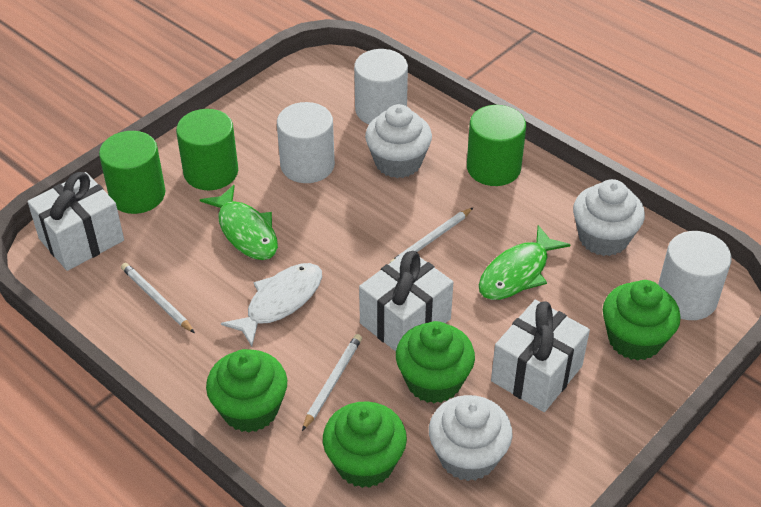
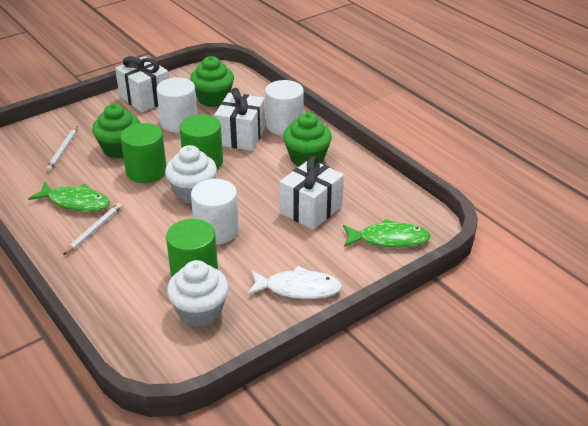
green cupcake: [206,349,287,432] [323,401,407,488] [396,321,475,403] [603,280,681,360] = 4 -> [92,104,140,159] [190,56,234,107] [283,113,332,166] = 3
white cupcake: [365,104,432,178] [429,395,512,481] [573,179,645,256] = 3 -> [165,145,217,203] [167,260,229,327] = 2
white pencil: [121,263,195,333] [302,334,362,431] [390,208,473,263] = 3 -> [46,126,78,171] [63,203,122,255] = 2

